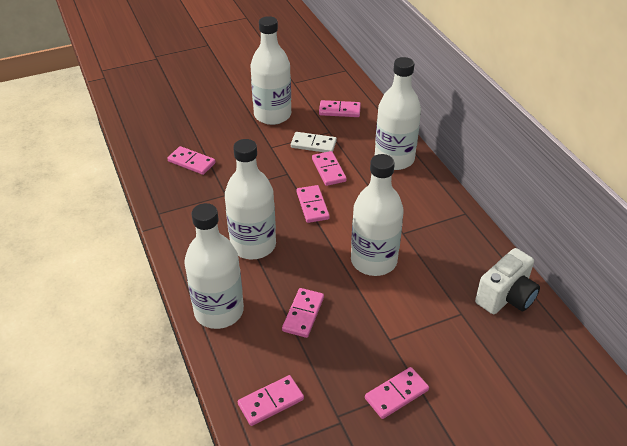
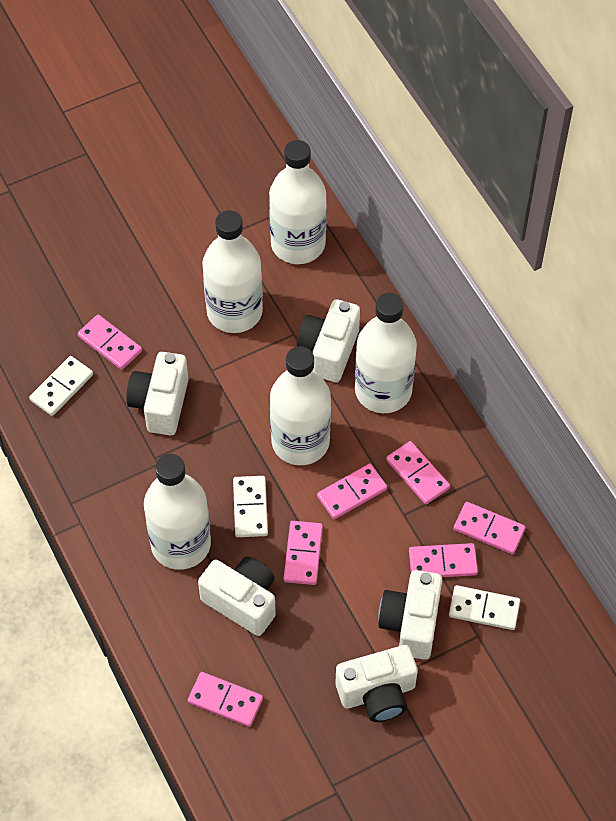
white camera: [475,248,540,314] = 1 -> [126,352,189,435] [198,557,276,636] [297,299,360,382] [336,645,418,722] [378,570,442,660] = 5
white domino: [291,132,337,152] = 1 -> [29,356,93,416] [233,476,268,537] [449,585,520,630] = 3

